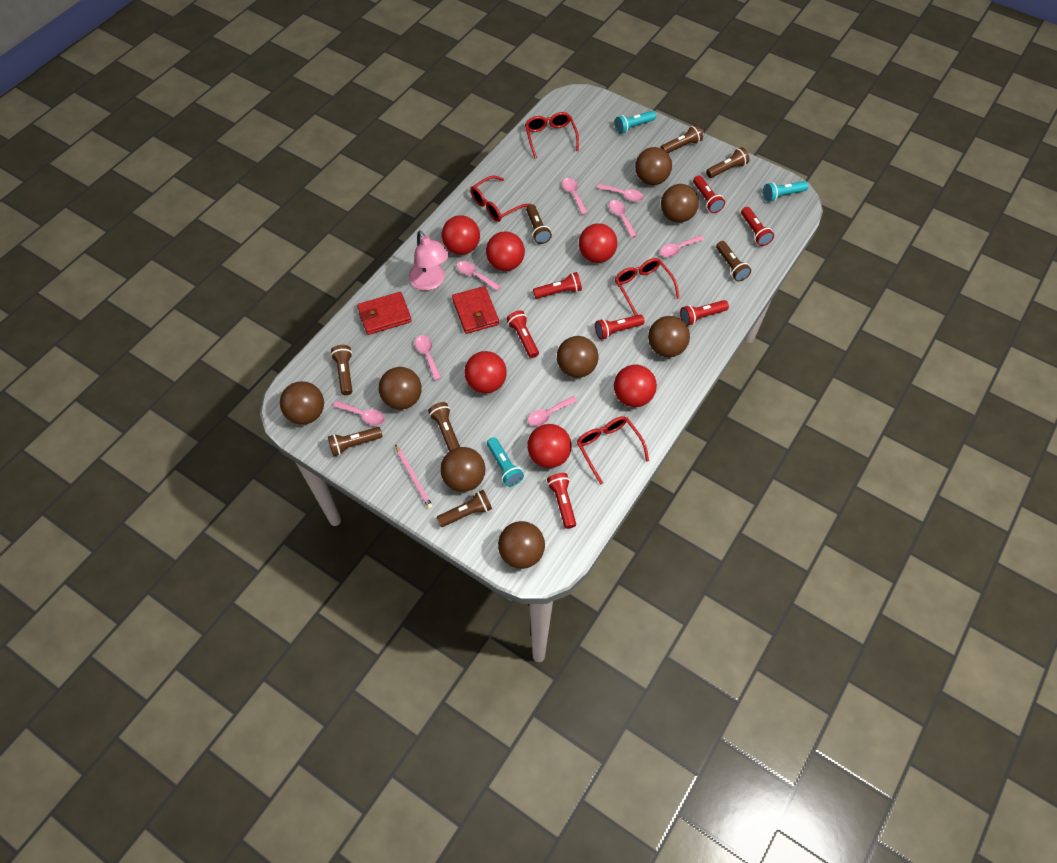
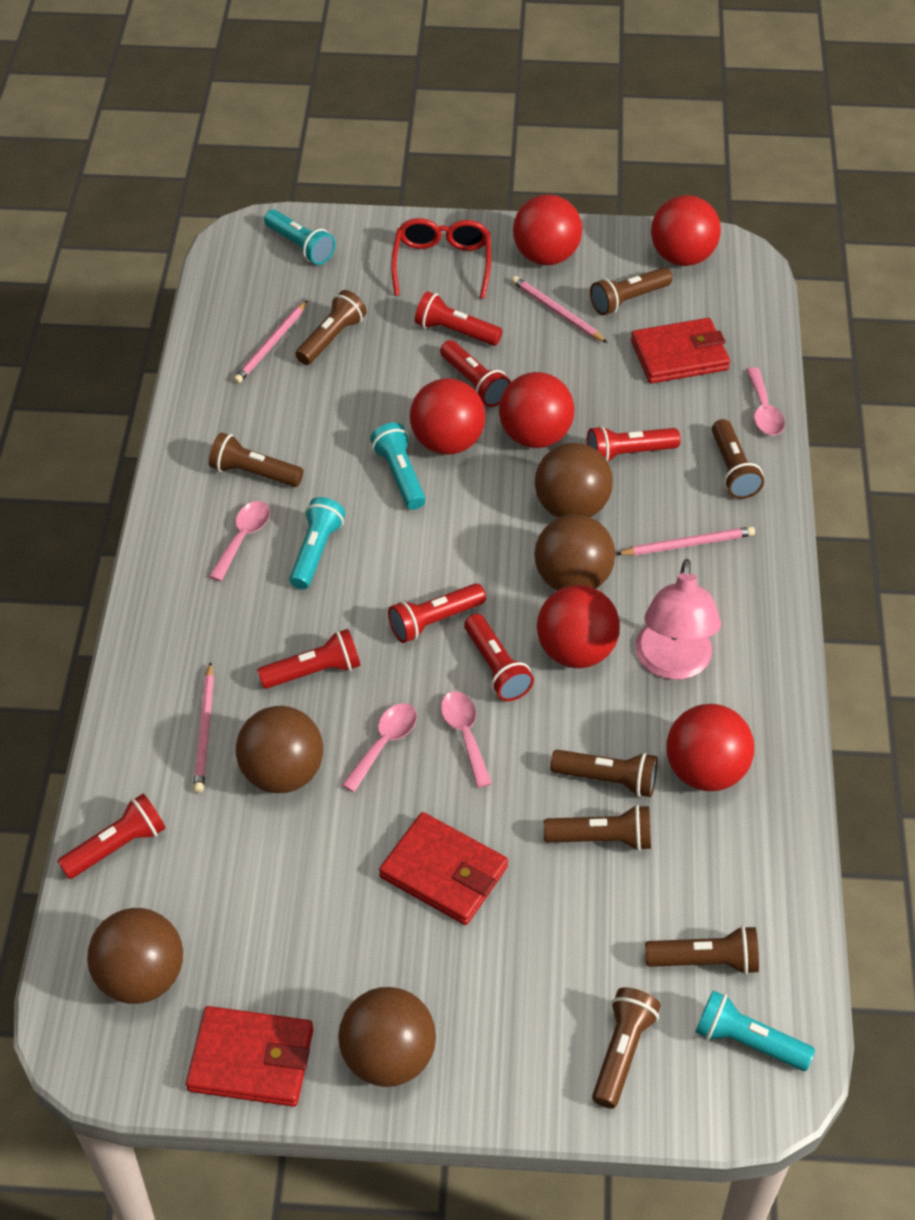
brown ball: [280,381,324,425] [379,367,422,410] [440,447,485,492] [498,521,545,569] [557,336,599,378] [635,147,672,185] [648,316,690,357] [661,184,699,223] = 8 -> [87,908,183,1004] [236,706,323,793] [338,987,436,1087] [535,443,613,518] [535,514,615,591] = 5
pink pencil: [395,444,433,509] = 1 -> [193,662,214,793] [233,301,307,384] [511,276,607,343] [616,526,755,556] = 4
pink spoon: [333,401,385,426] [415,335,441,381] [457,261,501,291] [528,396,577,426] [562,178,588,215] [597,184,644,202] [609,200,637,238] [660,235,704,257] = 8 -> [209,501,270,581] [342,703,417,792] [441,692,492,788] [746,367,785,435] = 4
red glasses: [470,176,530,222] [525,112,579,158] [577,416,649,485] [615,258,679,316] = 4 -> [391,218,491,299] = 1
red wallet: [357,292,412,335] [452,286,499,334] = 2 -> [186,1006,313,1107] [379,812,508,925] [631,318,730,384] = 3
turquoise flashlight: [487,437,524,487] [615,111,656,134] [763,181,808,202] = 3 -> [264,210,335,265] [289,497,345,589] [370,423,426,510] [695,990,815,1071] = 4

